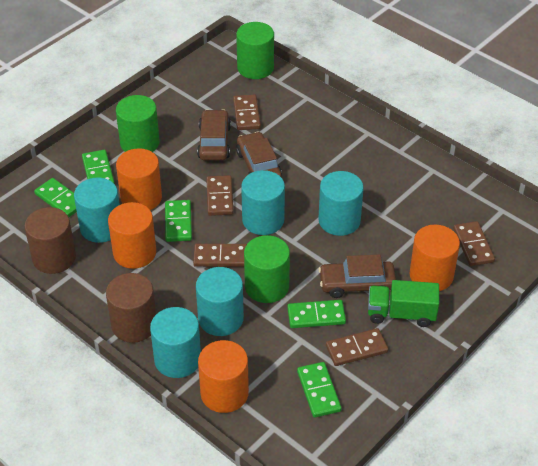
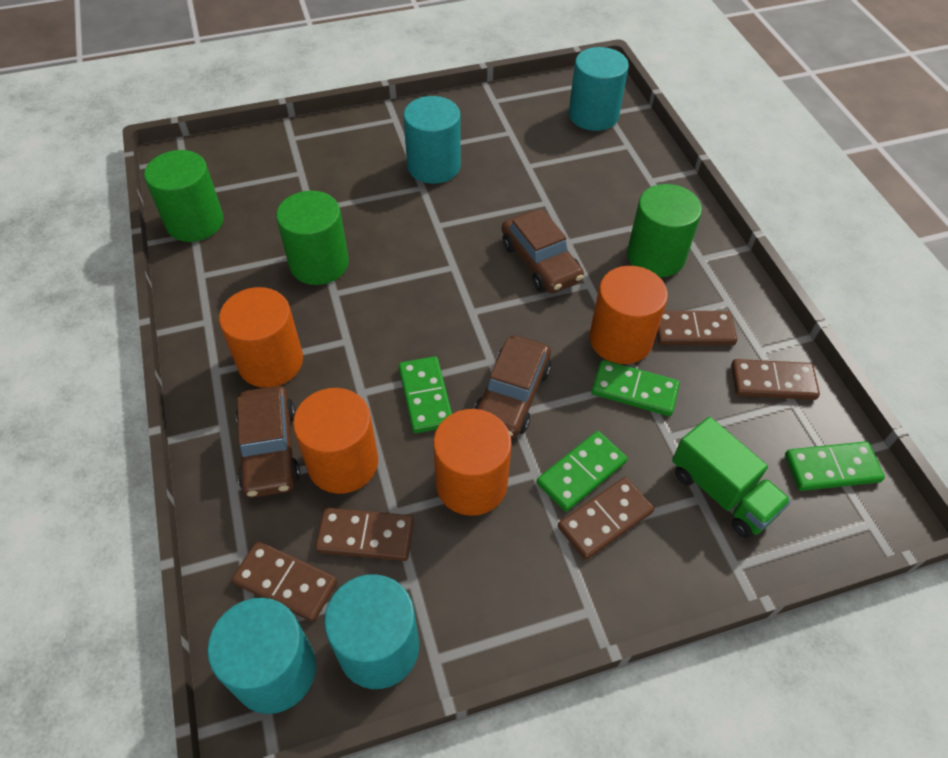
brown cylinder: [25,207,76,274] [106,273,156,343] = 2 -> none = 0
green domino: [34,178,77,217] [82,150,115,184] [165,200,192,242] [287,300,346,328] [297,362,341,418] = 5 -> [399,356,452,433] [537,431,627,512] [591,360,680,416] [785,441,885,491] = 4
turquoise cylinder: [74,178,120,243] [150,307,201,378] [196,267,244,336] [241,170,285,235] [318,171,364,236] = 5 -> [207,598,316,714] [324,574,419,689] [403,96,461,184] [569,47,629,131] = 4

